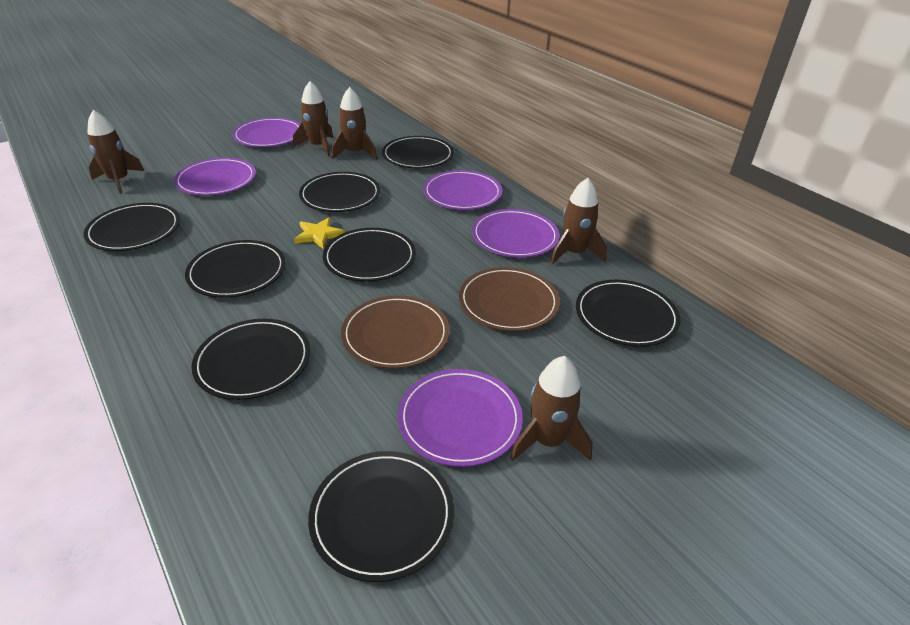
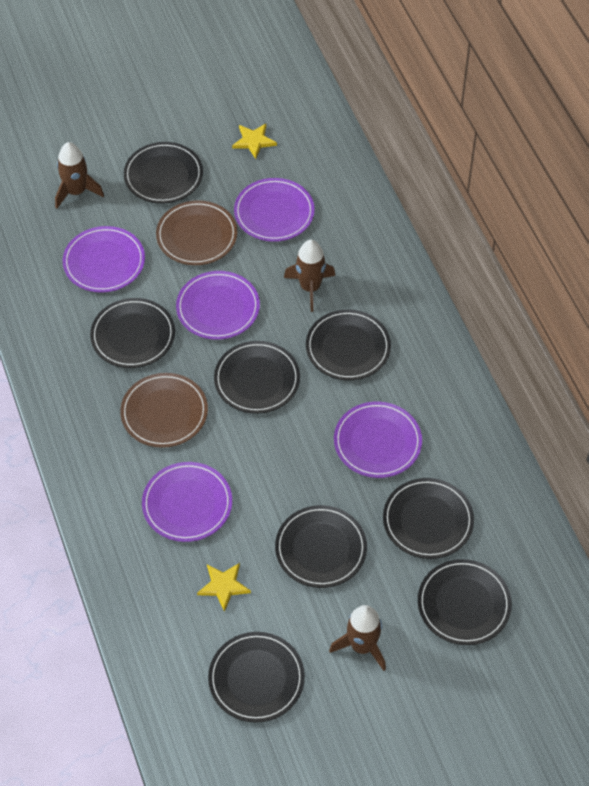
brown rocket: [87,110,144,194] [293,81,333,157] [332,87,377,160] [510,356,593,461] [550,178,607,264] = 5 -> [55,142,104,209] [284,240,335,312] [329,605,386,671] = 3
yellow star: [294,217,345,249] = 1 -> [197,563,251,612] [232,124,277,159] = 2

